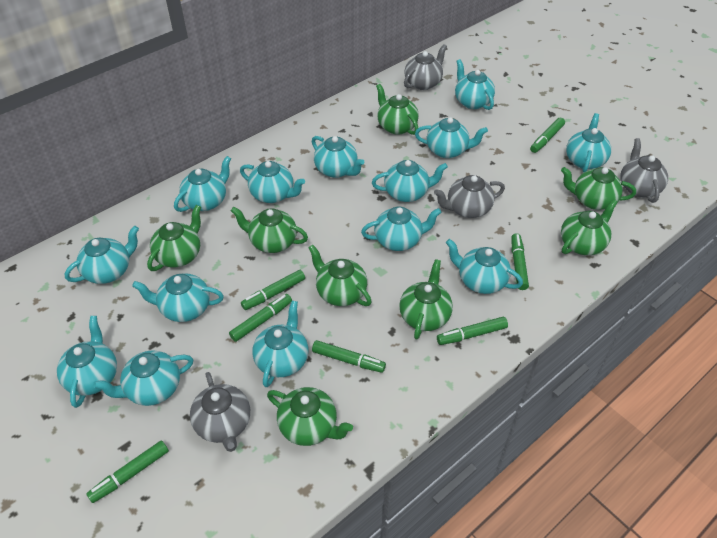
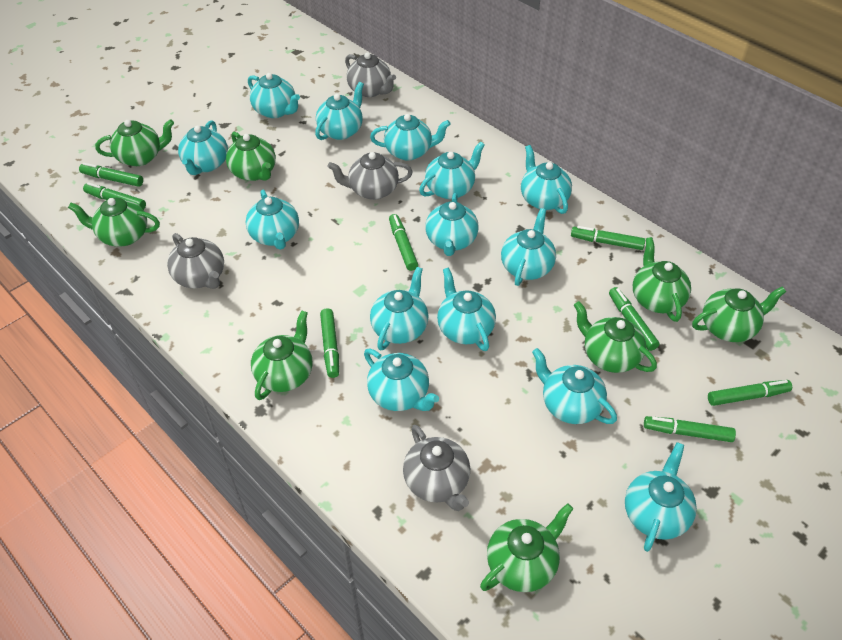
green marker: [86,440,169,503] [229,294,292,342] [241,270,305,310] [312,340,386,373] [437,317,508,345] [511,233,529,290] [530,118,565,153] = 7 -> [79,163,143,187] [83,182,146,210] [320,308,339,378] [389,214,418,271] [571,226,645,250] [609,287,660,351] [644,416,736,442] [708,380,792,406] = 8

